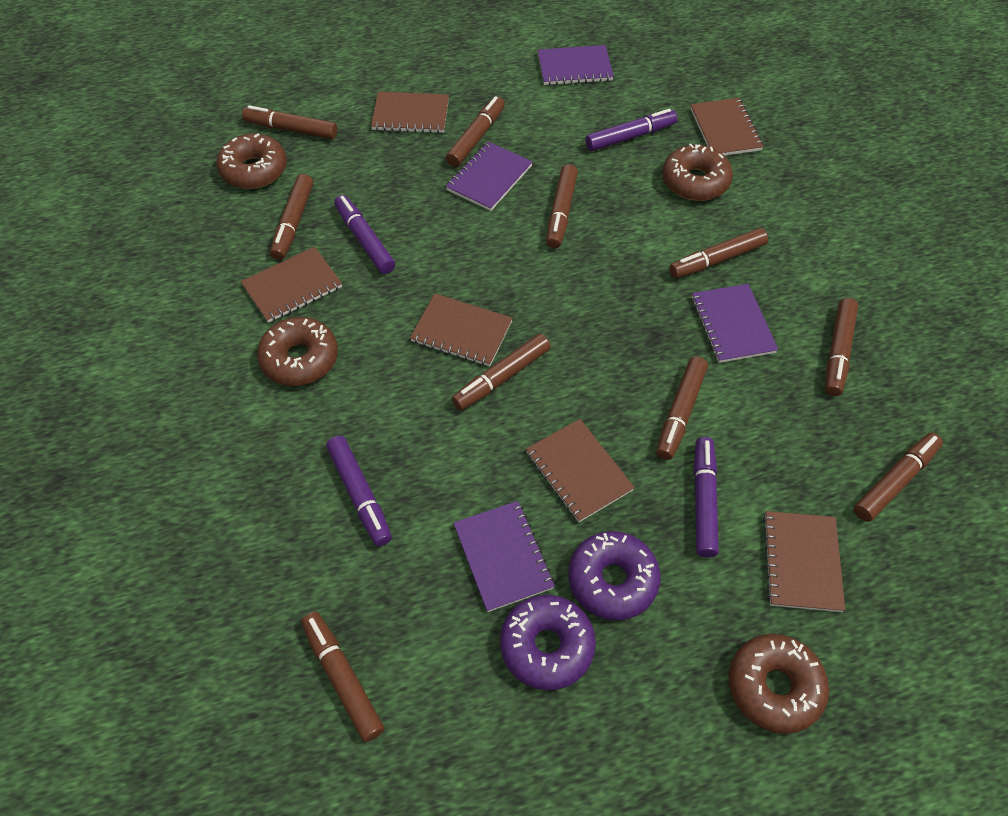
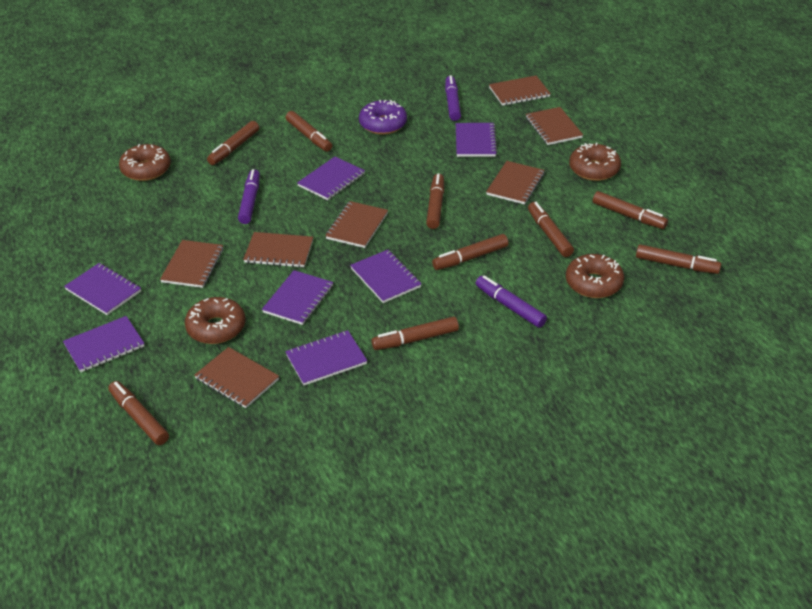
brown marker: [242,105,337,139] [270,174,313,260] [301,612,384,742] [446,96,505,167] [452,334,551,410] [546,164,578,248] [656,356,708,460] [669,228,768,278] [825,298,858,396] [854,433,943,522] = 10 -> [108,381,169,445] [207,121,259,165] [286,111,332,152] [371,316,459,350] [426,173,444,229] [432,234,509,270] [528,202,574,257] [593,191,668,229] [636,244,721,274] = 9
brown notebook: [241,247,342,323] [371,92,449,133] [410,294,513,367] [526,419,635,522] [690,98,764,156] [763,511,845,612] = 6 -> [160,240,224,288] [194,347,279,408] [243,232,313,268] [325,201,388,248] [486,161,544,204] [489,76,551,106] [526,107,583,145] = 7
purple donut: [500,595,596,690] [568,531,661,620] = 2 -> [359,100,407,135] = 1
purple marker: [326,436,392,546] [334,195,395,274] [585,109,677,151] [694,437,719,558] = 4 -> [238,169,260,224] [445,75,461,121] [476,275,547,328] = 3
purple notebook: [446,141,533,211] [453,501,555,612] [538,45,614,85] [692,284,778,363] = 4 -> [63,316,144,372] [64,263,141,315] [262,270,333,325] [285,330,367,385] [297,157,365,200] [350,250,422,303] [456,123,497,157] = 7

